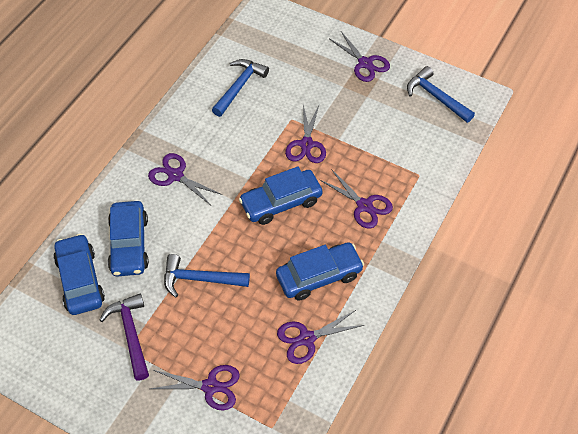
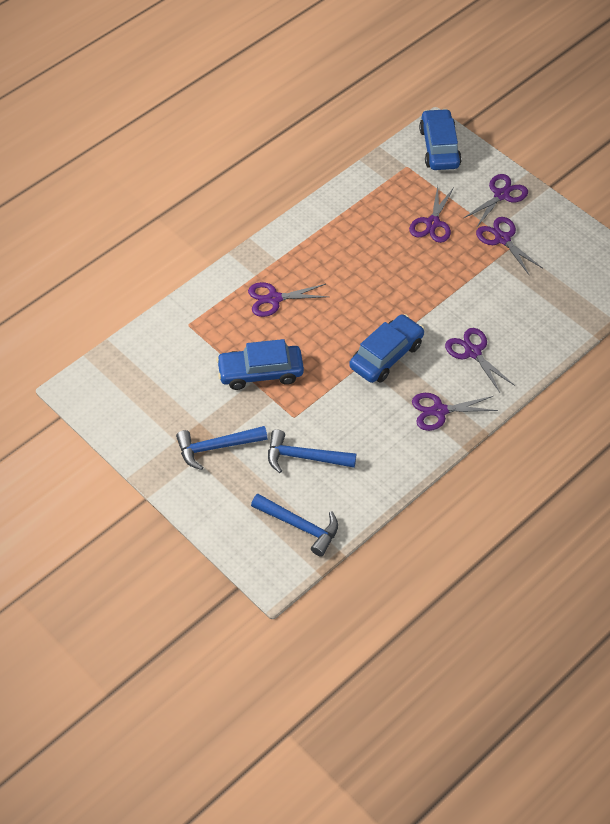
blue car: [54,234,105,315] [108,201,149,277] [239,166,323,225] [276,242,364,300] = 4 -> [216,339,304,390] [349,314,425,383] [419,109,462,170] = 3
purple hammer: [100,294,149,380] = 1 -> none = 0

